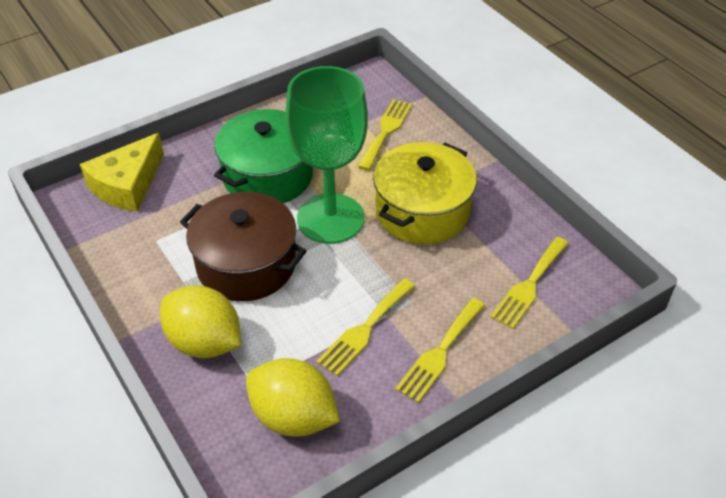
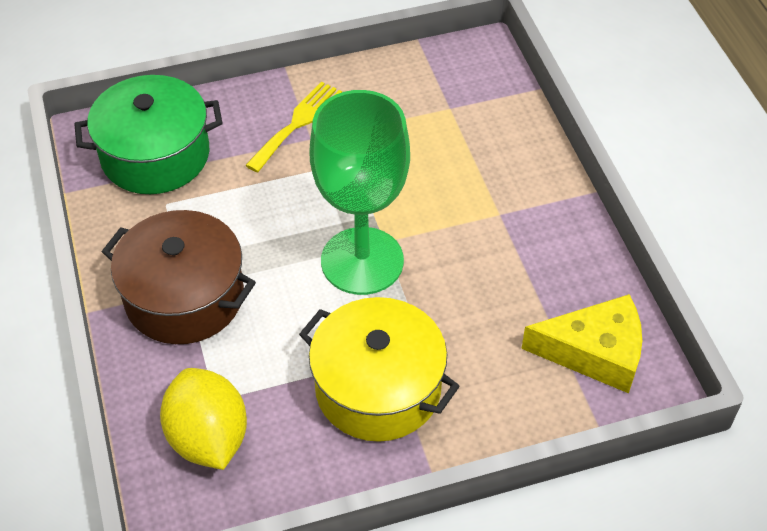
yellow fork: [316,279,415,376] [358,99,412,171] [395,298,485,403] [490,237,569,329] = 4 -> [245,81,342,173] = 1
yellow lemon: [160,285,241,358] [246,358,340,437] = 2 -> [160,368,247,470] = 1

